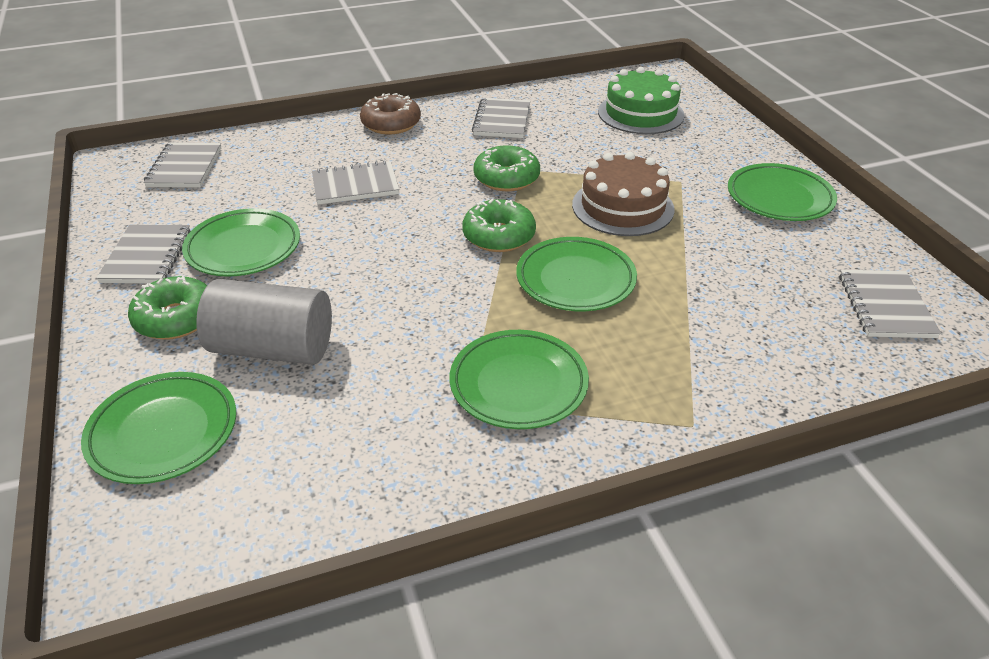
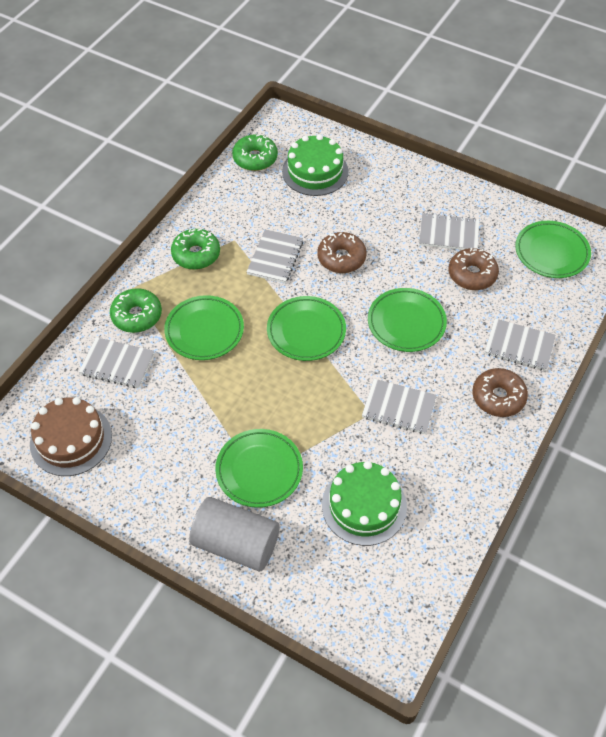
brown donut: [360,93,421,134] = 1 -> [317,232,367,273] [448,248,499,290] [473,368,528,417] = 3
green cake: [598,67,685,134] = 1 -> [282,134,349,196] [322,461,407,546] = 2

